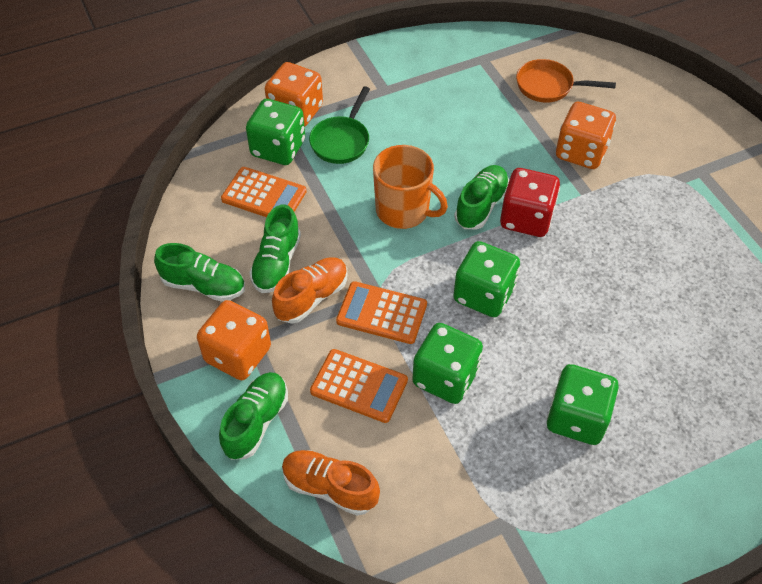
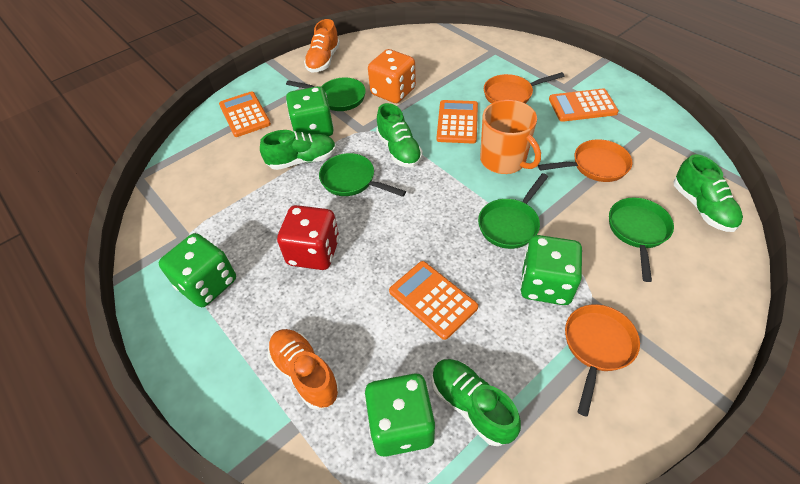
green pan: [309,86,370,164] = 1 -> [286,77,366,111] [319,153,406,197] [478,173,548,249] [609,198,674,282] = 4
orange calculator: [221,167,307,217] [310,349,408,423] [336,281,427,344] = 3 -> [219,91,271,137] [389,261,478,340] [436,100,478,144] [549,89,619,122] = 4
orange dice: [197,300,271,380] [265,62,323,127] [556,102,616,169] = 3 -> [368,49,416,103] = 1
orange pan: [516,59,616,103] = 1 -> [484,72,564,104] [538,139,632,182] [565,304,640,417] = 3

